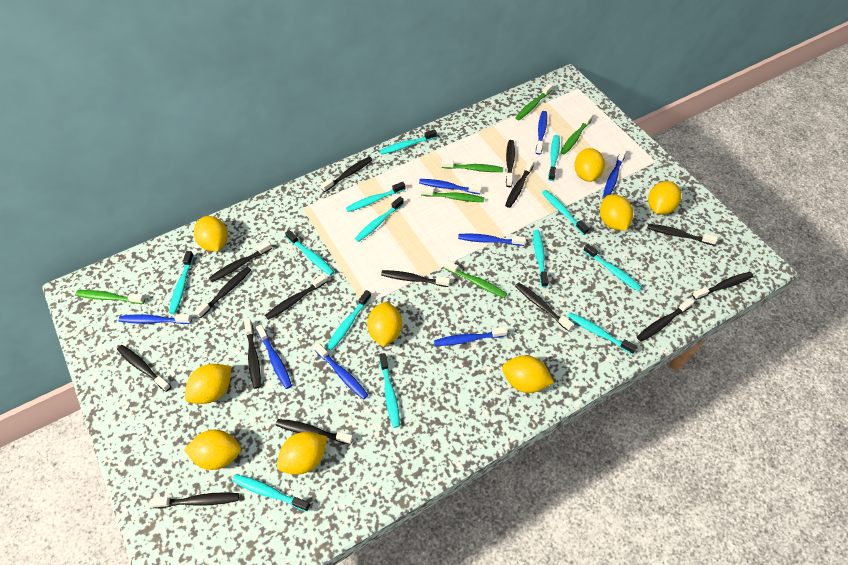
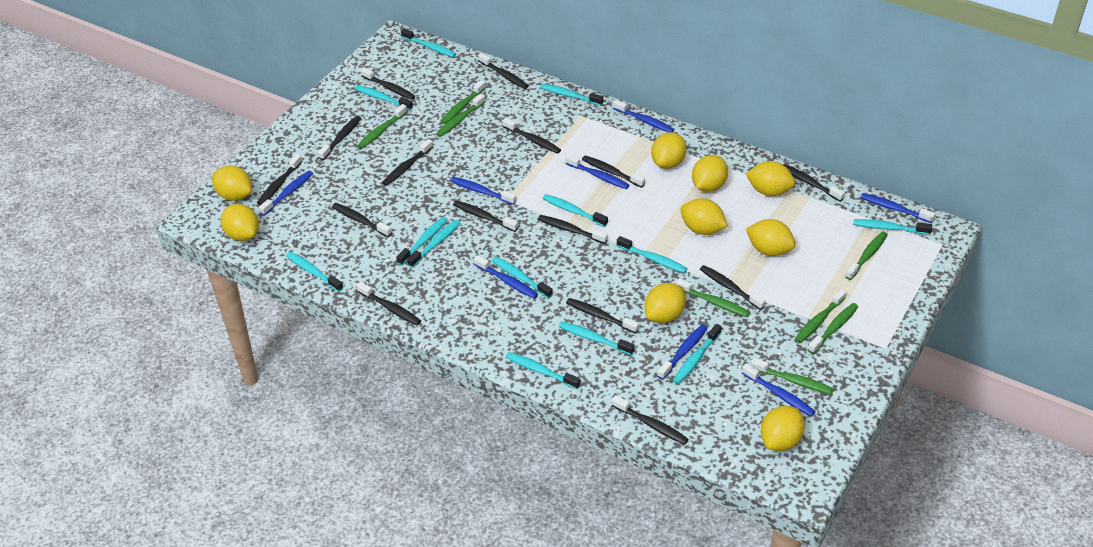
green toothbrush: [75,290,145,304] [421,187,484,202] [442,159,503,172] [444,260,507,298] [515,84,553,120] [561,113,593,155] = 6 -> [357,104,407,149] [436,94,486,137] [440,80,486,124] [676,278,750,317] [751,358,834,395] [795,289,846,343] [808,303,858,354] [845,231,888,280] = 8

